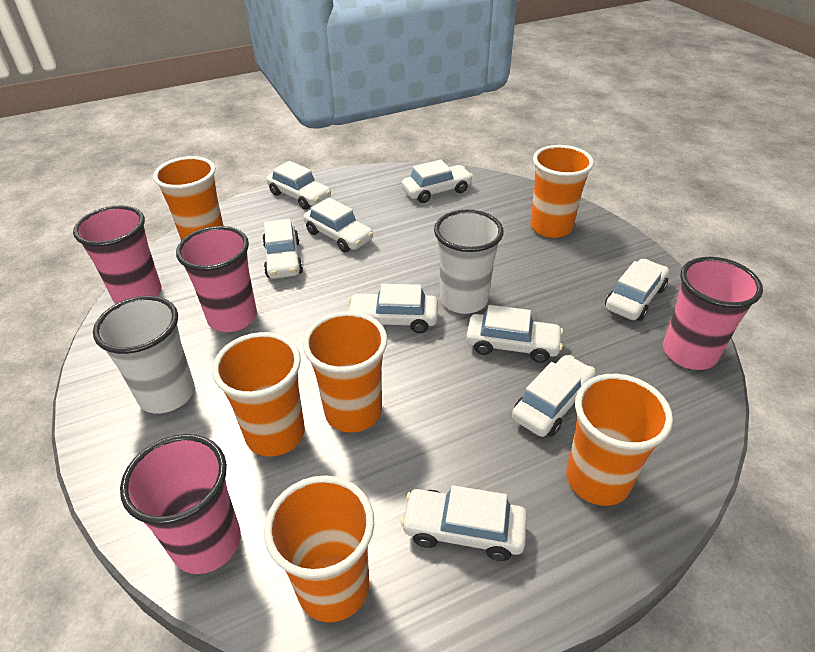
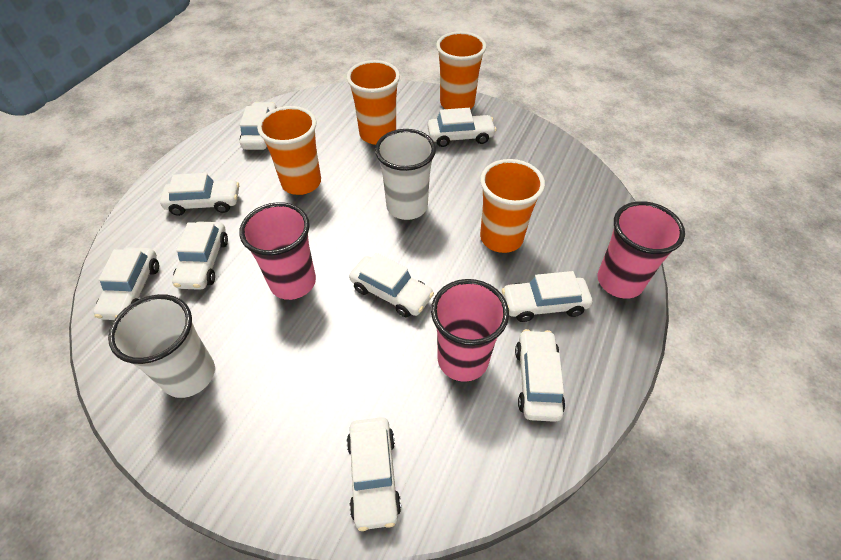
orange cup: [153,156,224,241] [212,332,305,456] [264,475,374,622] [303,311,388,433] [531,145,594,238] [566,374,673,506] = 6 -> [257,106,321,195] [347,60,400,145] [436,31,486,109] [480,159,545,253] = 4
pink cup: [73,205,161,304] [120,434,241,574] [176,226,257,332] [663,257,763,370] = 4 -> [239,202,316,300] [431,279,509,382] [598,201,685,299] = 3

